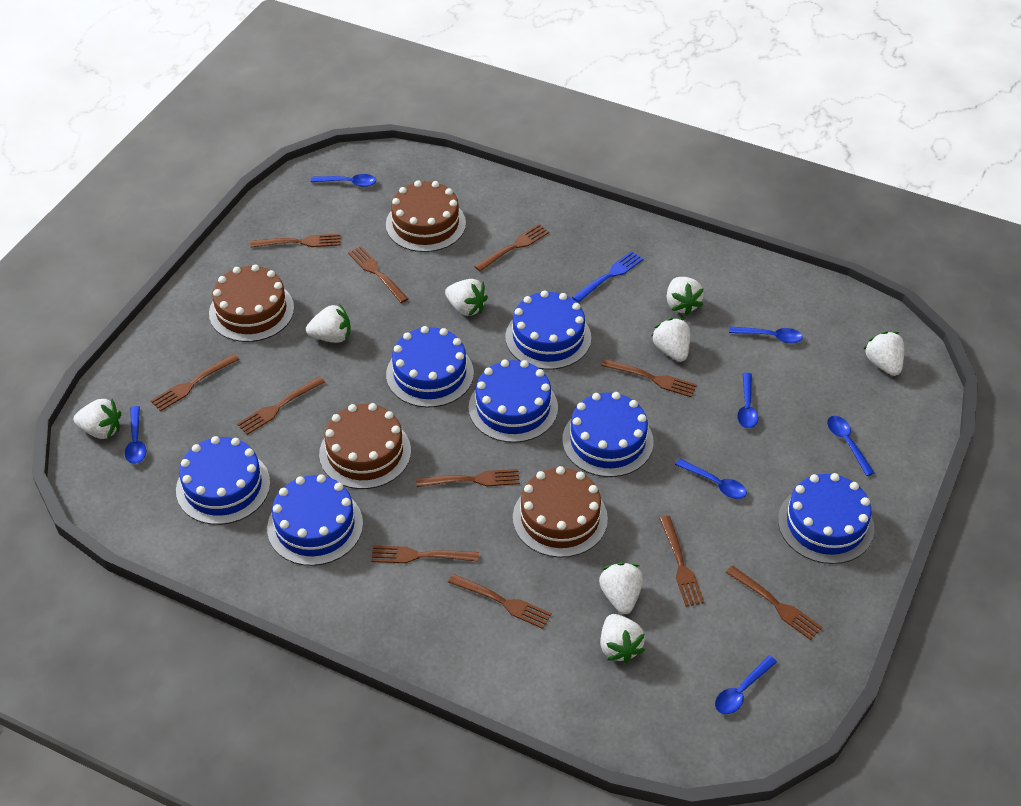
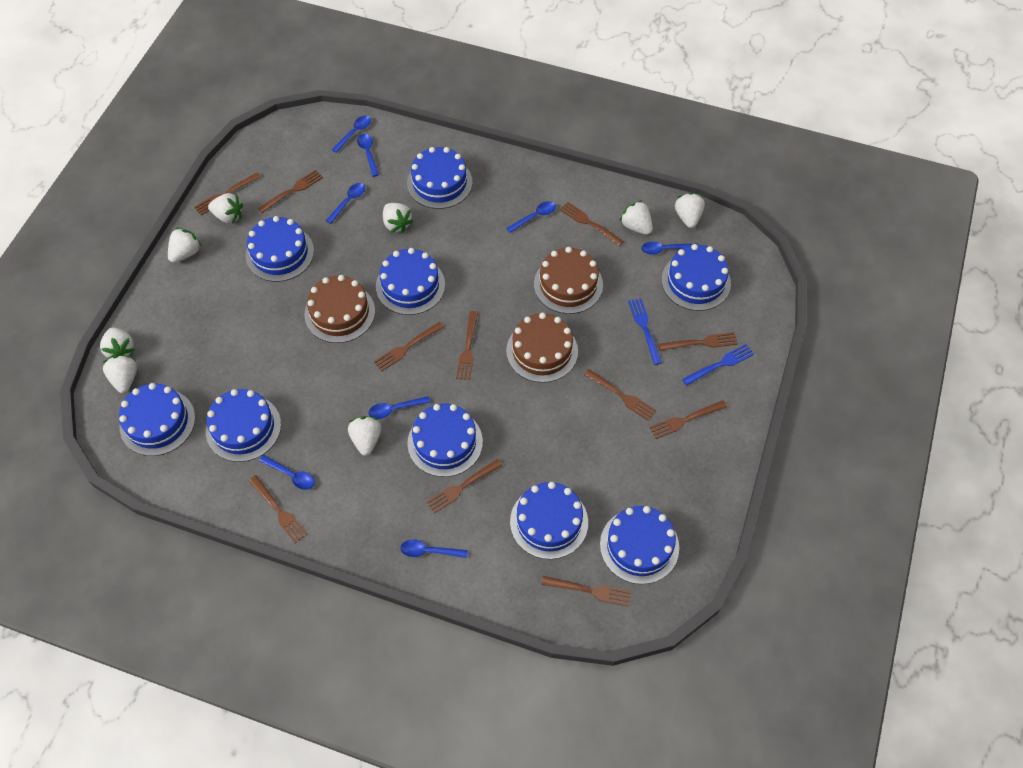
blue cake: [176,436,270,525] [267,474,363,566] [386,326,474,407] [469,360,558,443] [505,290,591,370] [562,392,654,477] [778,473,874,564] = 7 -> [119,383,195,456] [206,389,281,462] [245,216,314,282] [376,248,445,315] [407,147,472,209] [407,404,483,477] [510,482,588,559] [600,506,679,584] [662,244,731,311] = 9
blue fork: [572,251,643,303] = 1 -> [628,298,662,365] [682,344,754,386] = 2
blue spoon: [124,406,146,464] [311,174,376,187] [675,459,747,499] [715,656,777,714] [729,326,803,343] [737,373,758,428] [827,416,875,476] = 7 -> [259,455,315,490] [326,183,365,224] [332,116,371,153] [357,134,379,177] [368,396,431,419] [400,539,468,558] [506,201,556,233] [641,241,698,255] = 8
brown cake: [209,264,294,342] [319,403,411,489] [386,180,466,252] [513,466,608,558] = 4 -> [304,275,375,343] [506,313,578,383] [534,247,603,314] = 3

